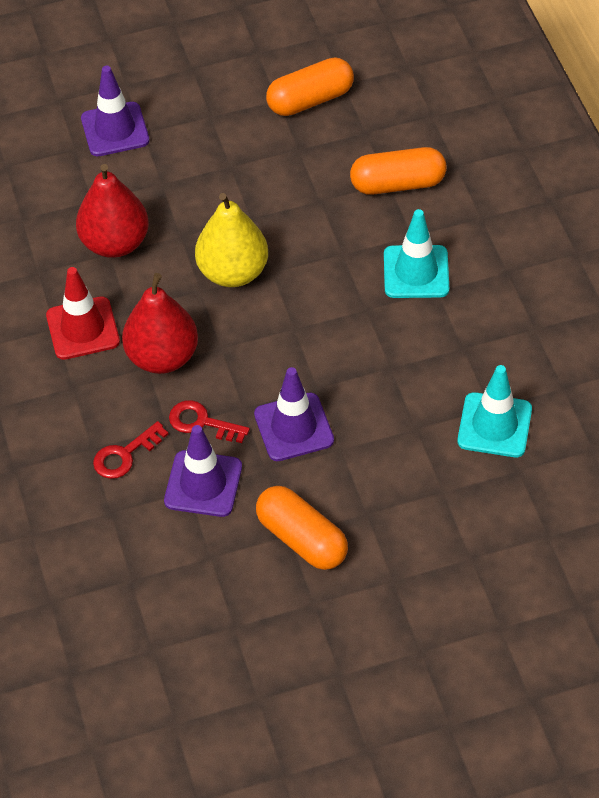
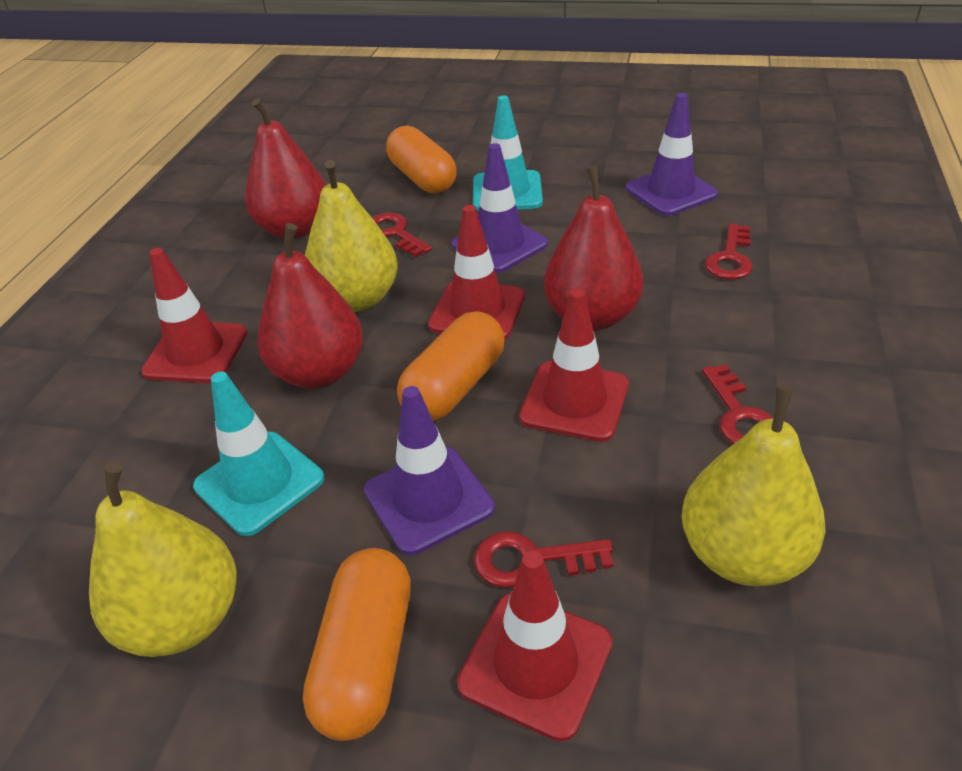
red key: [93,421,168,479] [169,400,250,443] = 2 -> [372,213,432,257] [474,531,613,588] [702,364,774,444] [705,223,753,280] = 4
red pear: [76,164,149,258] [122,273,198,374] = 2 -> [245,98,326,239] [257,223,363,389] [544,166,644,331] = 3
red traffic cone: [46,267,120,360] = 1 -> [141,248,248,383] [428,205,525,339] [457,551,612,742] [519,289,629,442] = 4
yellow pear: [195,193,268,287] = 1 -> [89,462,237,657] [305,160,398,312] [681,385,825,587] = 3

